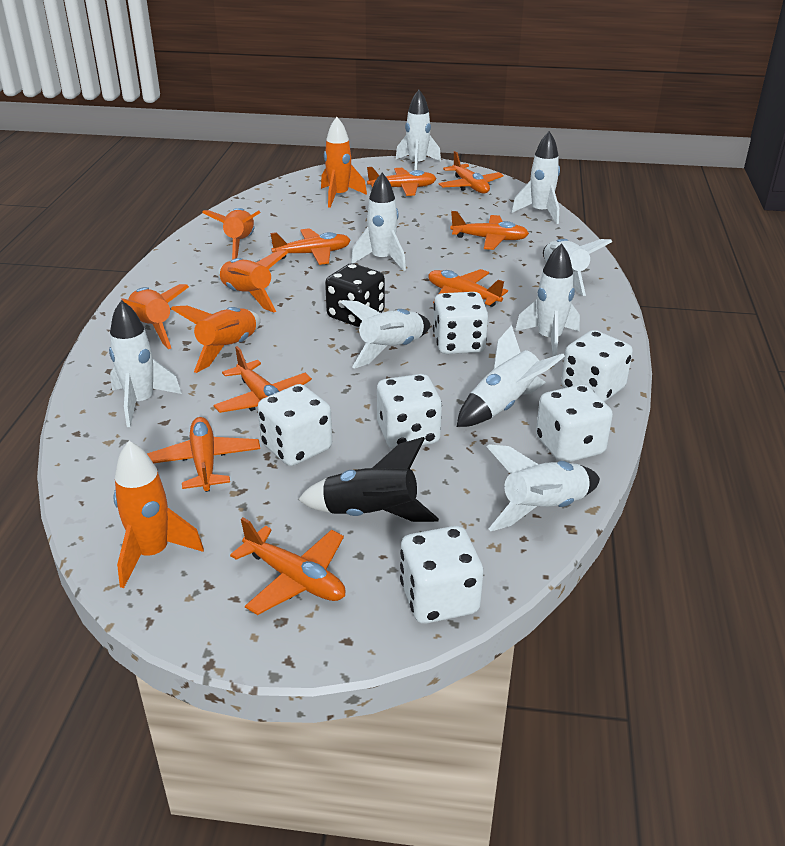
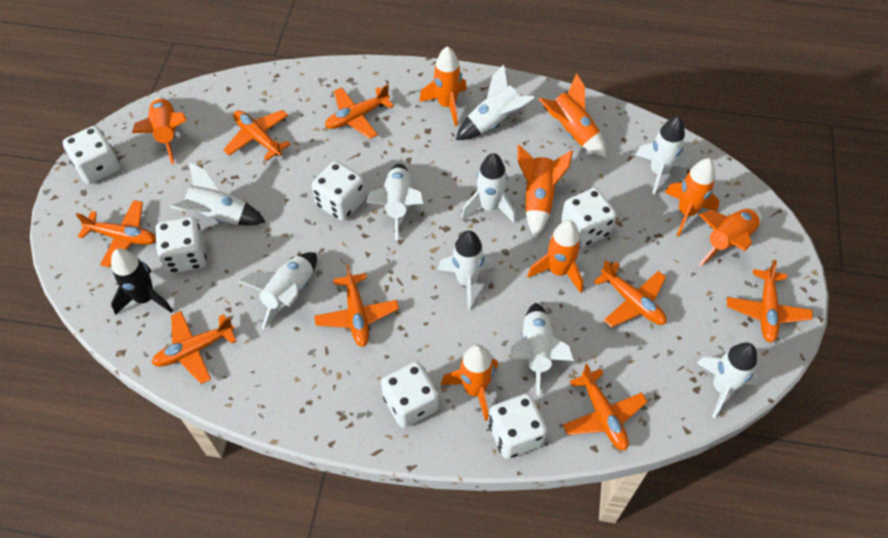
black dice: [325,263,385,327] = 1 -> none = 0
orange rocket: [113,441,204,588] [121,284,189,349] [171,306,261,373] [202,208,260,260] [218,250,288,313] [321,117,367,208] = 6 -> [132,97,187,164] [419,46,467,127] [441,345,498,421] [518,145,573,238] [527,220,583,293] [539,73,606,158] [665,158,719,236] [699,208,762,266] = 8

